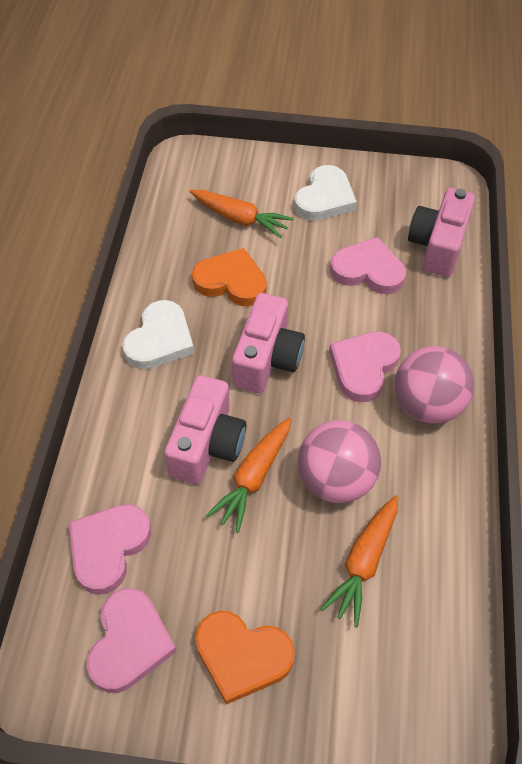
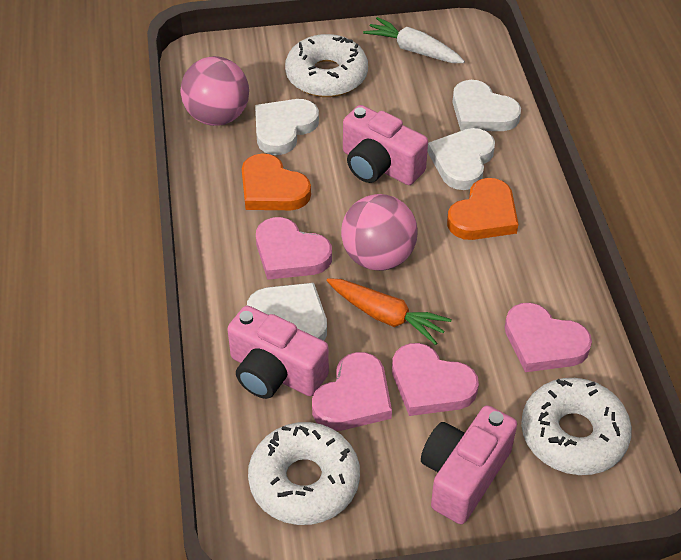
orange carrot: [190,190,293,238] [206,418,291,533] [320,495,398,627] = 3 -> [327,278,452,345] = 1
white carrot: none = 0 -> [363,17,465,63] = 1
white donut: none = 0 -> [248,422,360,525] [285,34,368,97] [521,378,632,475] = 3
white heart: [123,300,194,369] [294,165,357,221] = 2 -> [247,283,327,341] [255,99,319,155] [427,128,495,190] [452,80,521,131] = 4

